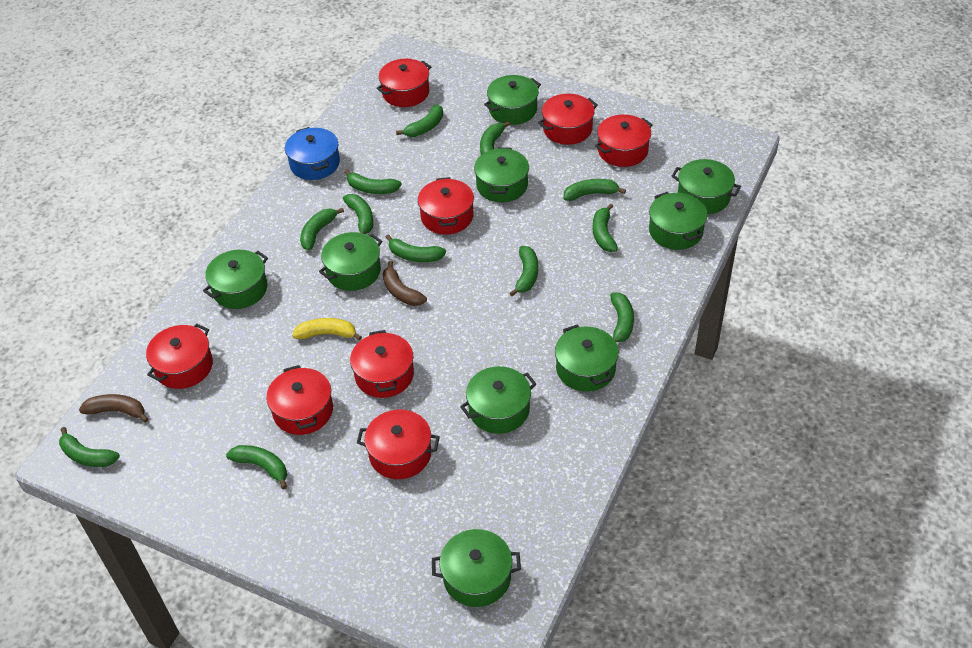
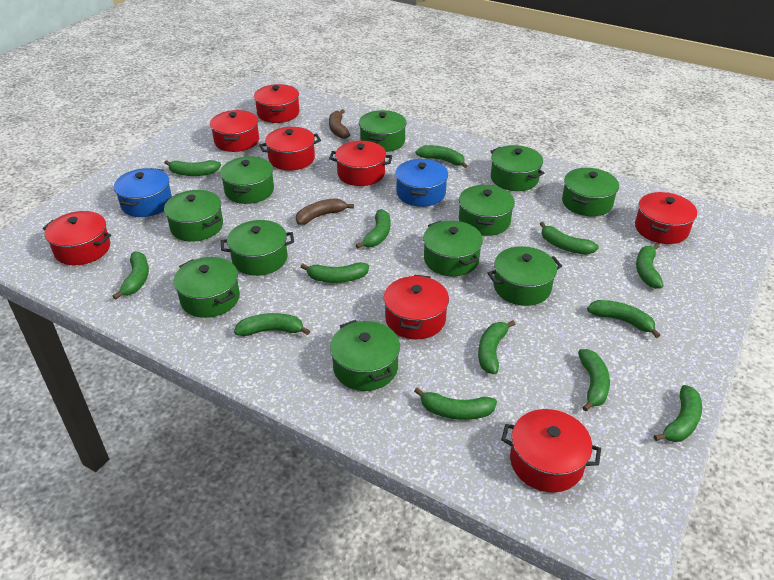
blue pot: [285,127,340,180] = 1 -> [114,168,172,217] [395,159,448,207] = 2
green banana: [59,427,120,467] [226,445,287,489] [300,208,344,250] [343,194,373,234] [344,169,402,194] [386,234,446,262] [396,104,443,137] [480,121,510,155] [510,246,538,296] [564,179,626,201] [592,204,618,252] [610,293,634,342] = 12 -> [113,251,149,300] [164,160,221,176] [234,313,310,336] [301,262,369,283] [356,209,390,249] [414,387,497,420] [416,145,467,168] [478,320,515,374] [540,222,599,255] [578,349,610,411] [587,300,660,338] [636,244,664,289] [654,385,702,442] = 13
green pot: [203,250,268,309] [319,232,382,291] [432,529,521,607] [460,366,536,434] [474,147,529,202] [484,75,541,125] [555,324,619,392] [649,192,707,250] [671,159,741,214] = 9 -> [164,190,223,242] [174,257,240,318] [220,156,274,204] [221,220,294,276] [330,320,400,391] [359,110,407,152] [423,221,483,276] [459,184,515,236] [487,246,562,306] [490,145,544,191] [562,168,619,217] = 11
yellow banana: [292,318,362,341] = 1 -> none = 0

